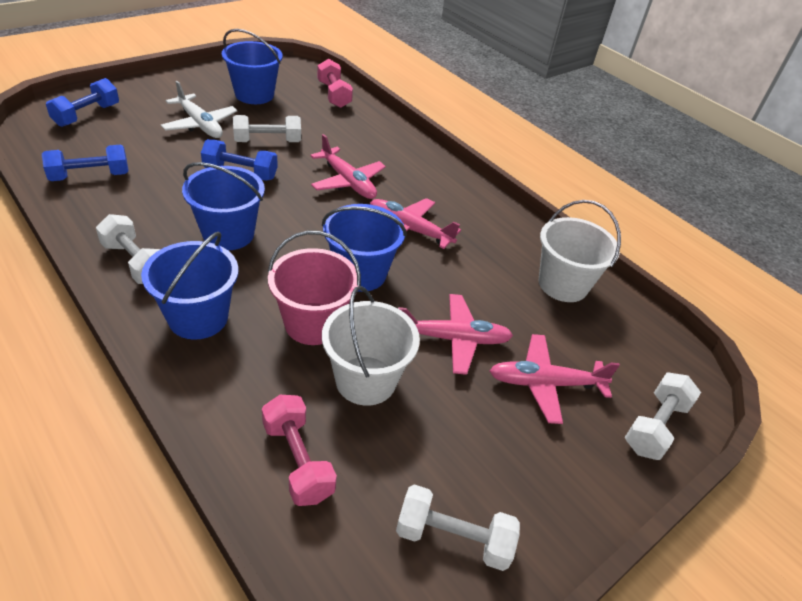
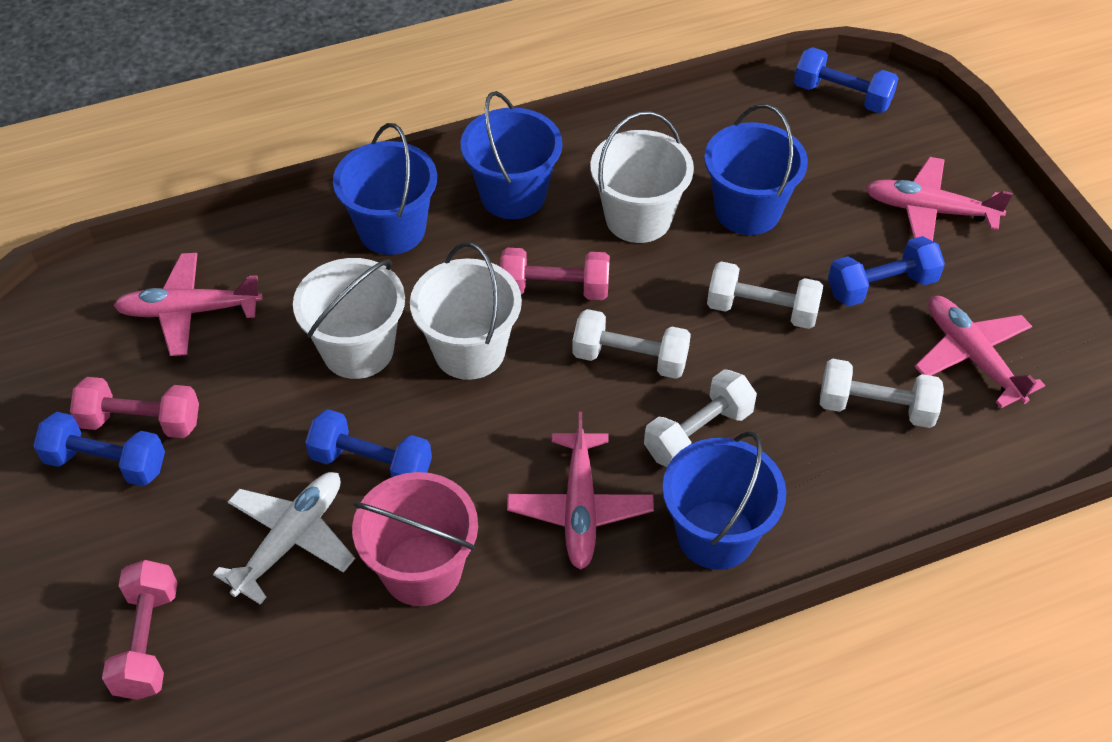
blue dumbbell: [42,145,129,181] [46,78,119,127] [201,139,278,181] = 3 -> [33,412,165,487] [305,409,432,478] [794,47,899,113] [828,236,945,306] = 4
pink dumbbell: [262,395,337,506] [317,59,353,108] = 2 -> [70,377,199,438] [102,560,178,700] [500,248,610,300] = 3
white bucket: [322,286,420,406] [539,200,621,302] = 2 -> [293,258,405,379] [410,242,522,380] [590,111,694,243] = 3

